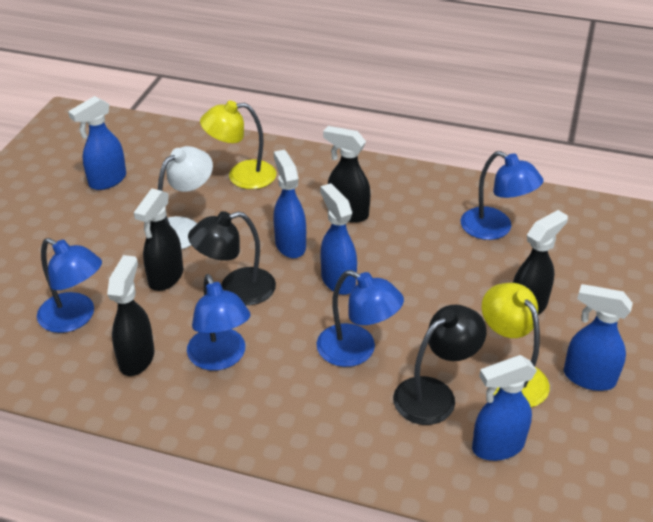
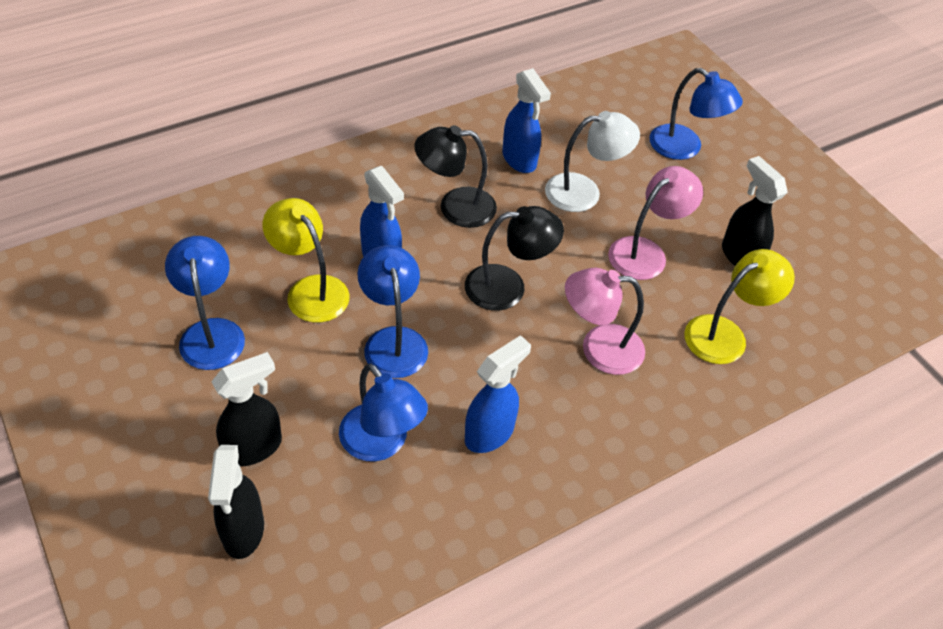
black spray bottle: [107,255,155,376] [133,188,183,291] [323,126,371,223] [513,210,568,315] = 4 -> [208,445,264,559] [211,352,282,467] [722,156,787,266] = 3
blue spray bottle: [68,96,126,190] [273,150,306,258] [320,183,357,295] [472,355,537,461] [564,284,633,391] = 5 -> [360,166,404,257] [465,335,531,453] [502,68,551,173] = 3
pink lamp: none = 0 -> [565,268,645,375] [608,166,703,280] = 2

